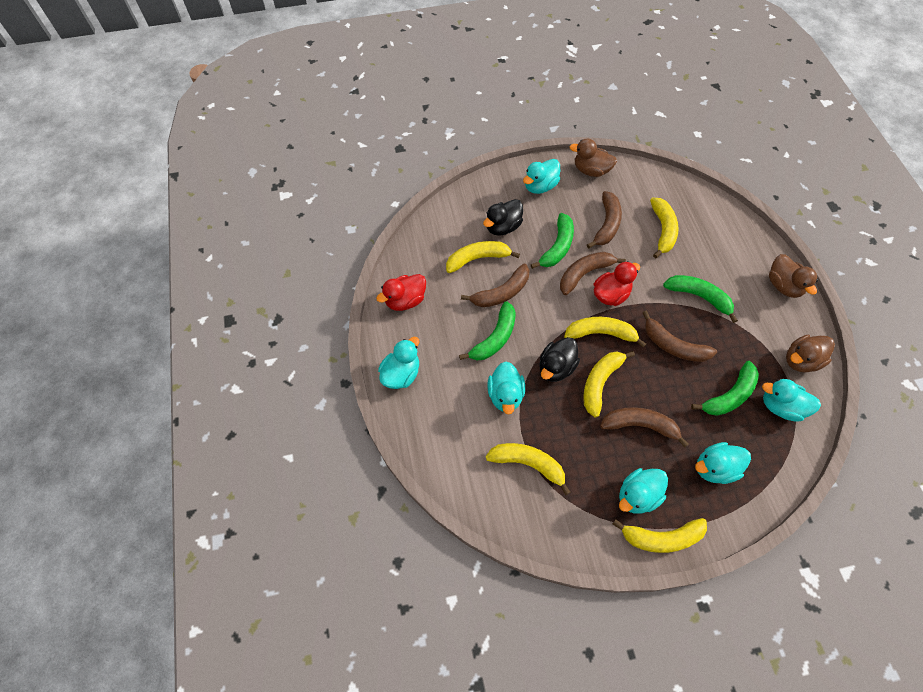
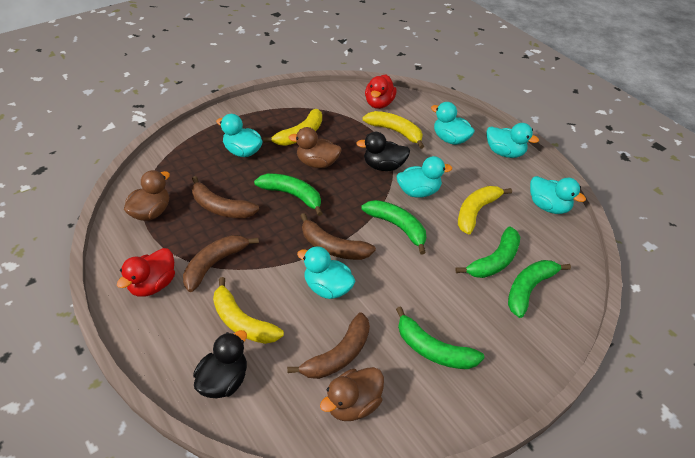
brown banana: [461,264,529,307] [560,252,626,295] [587,191,622,249] [600,407,688,447] [642,310,717,362] = 5 -> [183,235,259,292] [192,176,259,218] [287,312,370,379] [300,213,376,260] = 4
green banana: [459,301,516,360] [531,213,574,269] [663,275,738,323] [691,361,759,416] = 4 -> [254,173,323,216] [361,200,426,254] [396,306,485,369] [455,227,520,278] [508,260,571,318] = 5
yellow banana: [446,241,520,273] [486,443,570,495] [564,317,646,348] [583,351,635,417] [613,518,707,553] [650,197,679,258] = 6 -> [213,277,284,344] [263,109,322,146] [362,111,424,149] [458,186,512,235] = 4

